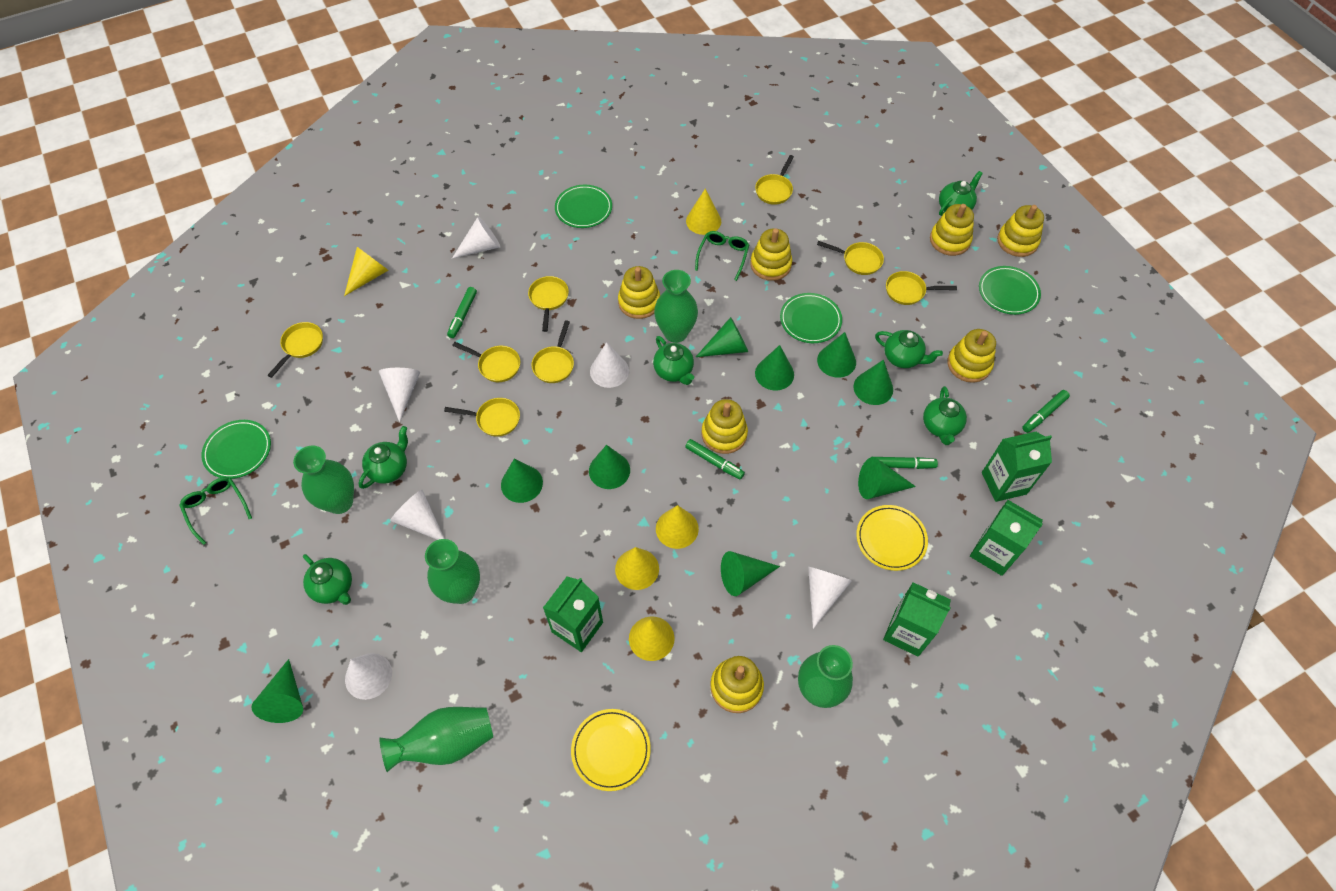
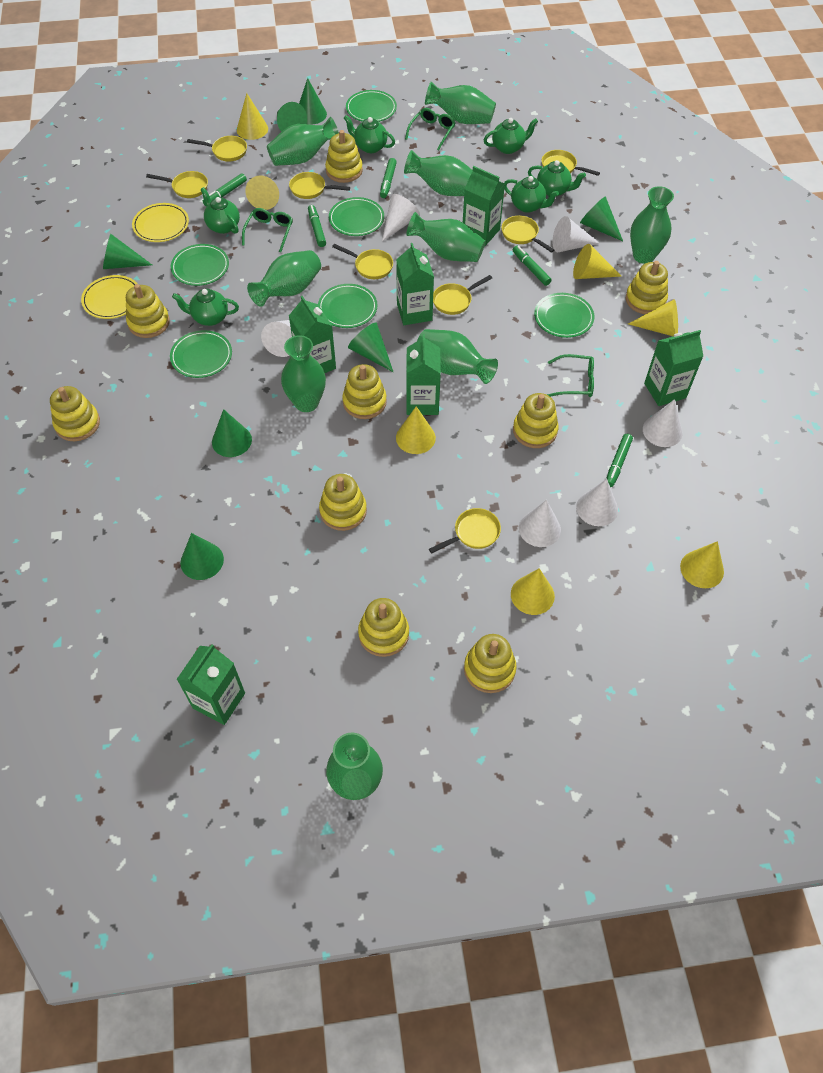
green carton: [543,577,603,652] [883,582,951,657] [970,500,1043,576] [982,432,1052,502] = 4 -> [177,644,245,725] [289,296,336,373] [396,243,434,325] [407,334,441,415] [463,166,505,246] [644,330,703,406] = 6
green cone: [251,659,303,723] [501,459,543,503] [589,445,630,489] [696,317,748,357] [721,551,780,596] [755,345,794,390] [817,332,856,378] [854,360,893,405] [858,457,916,499] = 9 -> [103,234,152,269] [180,533,224,580] [212,409,252,457] [277,102,307,132] [299,78,327,125] [348,323,393,372] [580,196,623,241] = 7
green glasses: [179,477,252,545] [695,231,749,281] = 2 -> [242,208,293,252] [405,108,456,150] [547,354,594,397] = 3
green marker: [447,287,477,338] [685,439,745,480] [875,457,938,469] [1022,390,1070,433] = 4 -> [203,173,247,206] [308,205,326,247] [380,158,397,198] [513,246,552,286] [606,434,633,487] = 5
green plate: [202,420,271,479] [555,185,612,228] [780,293,842,343] [979,266,1041,315] = 4 -> [170,330,232,378] [171,244,229,286] [318,284,377,328] [329,197,384,236] [346,90,397,122] [534,293,594,338] = 6
green vase: [293,445,354,514] [379,707,493,772] [425,539,480,604] [654,270,698,343] [798,645,853,708] = 5 -> [247,250,321,307] [267,117,339,166] [281,335,326,412] [326,732,383,800] [404,150,473,196] [406,212,485,262] [417,329,498,384] [425,82,496,124] [630,186,674,264] = 9
yellow cone: [344,247,389,296] [615,547,659,590] [629,617,675,661] [656,505,699,549] [686,189,721,235] = 5 -> [237,93,268,140] [245,175,279,210] [396,406,436,454] [511,568,555,615] [573,244,622,279] [628,299,678,336] [680,541,724,588] = 7
yellow stacking toy: [618,266,660,319] [702,399,748,454] [710,656,764,713] [750,228,792,281] [930,204,974,256] [947,329,996,383] [997,205,1044,257] = 7 -> [50,386,100,441] [126,284,170,338] [319,474,367,531] [325,130,363,183] [342,364,387,419] [358,598,409,657] [464,634,517,693] [513,393,559,448] [626,261,668,314] = 9

